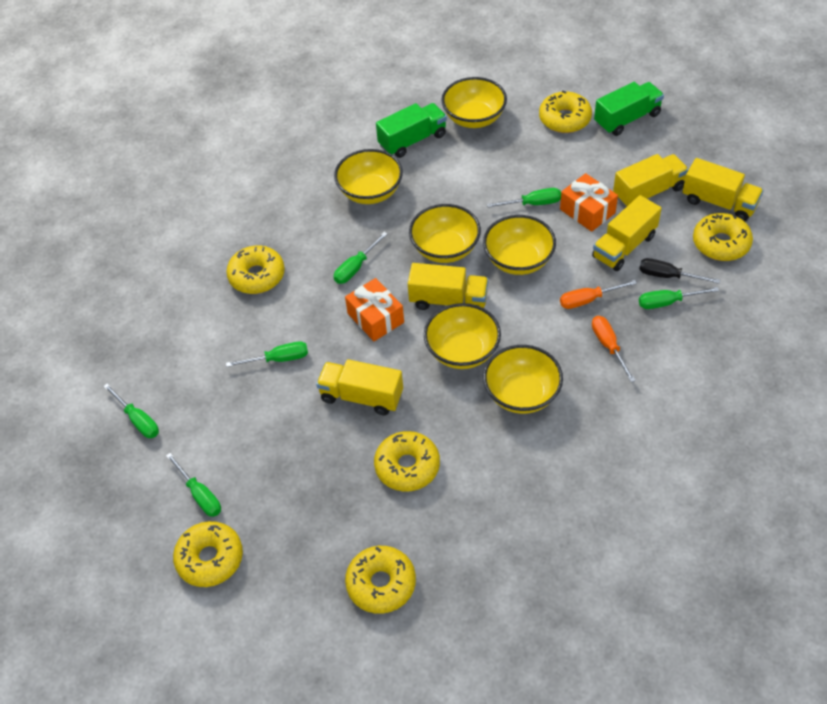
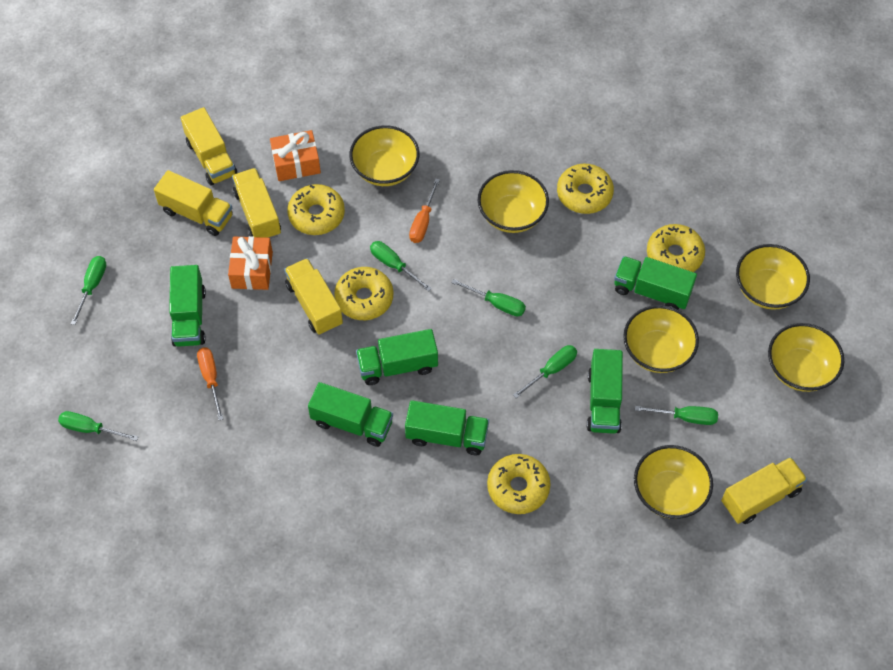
black screwdriver: [639,258,720,284] = 1 -> none = 0
green truck: [376,103,447,158] [594,82,664,136] = 2 -> [169,265,206,347] [308,382,393,447] [356,329,438,385] [405,400,489,455] [587,349,623,434] [614,256,697,310] = 6
yellow donut: [173,521,243,587] [226,245,285,294] [345,546,416,614] [374,431,440,491] [539,90,592,133] [693,213,753,261] = 6 -> [287,184,345,235] [334,267,393,320] [487,454,551,514] [557,164,614,214] [647,224,705,272] = 5

